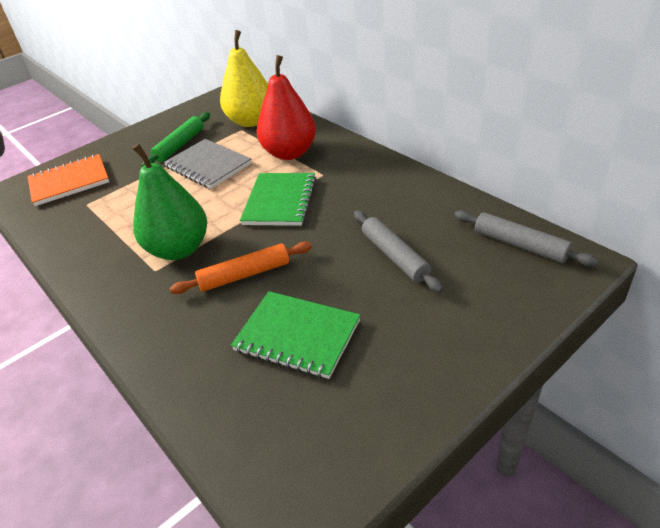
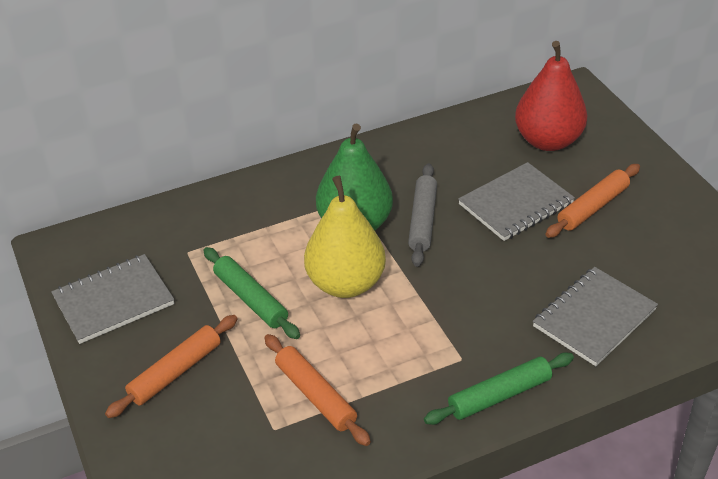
green notebook: [231,291,360,379] [240,173,316,226] = 2 -> none = 0
green rolling pin: [142,112,210,167] = 1 -> [203,247,300,339] [424,352,574,425] = 2
grey notebook: [164,139,251,189] = 1 -> [51,254,174,344] [458,162,575,241] [533,267,658,366] = 3
grey rolling pin: [354,211,443,293] [454,210,599,267] = 2 -> [408,163,437,267] = 1
orange notebook: [28,154,109,206] = 1 -> none = 0
orange rolling pin: [170,241,312,294] = 1 -> [105,315,237,418] [264,334,371,446] [545,164,640,238] = 3

